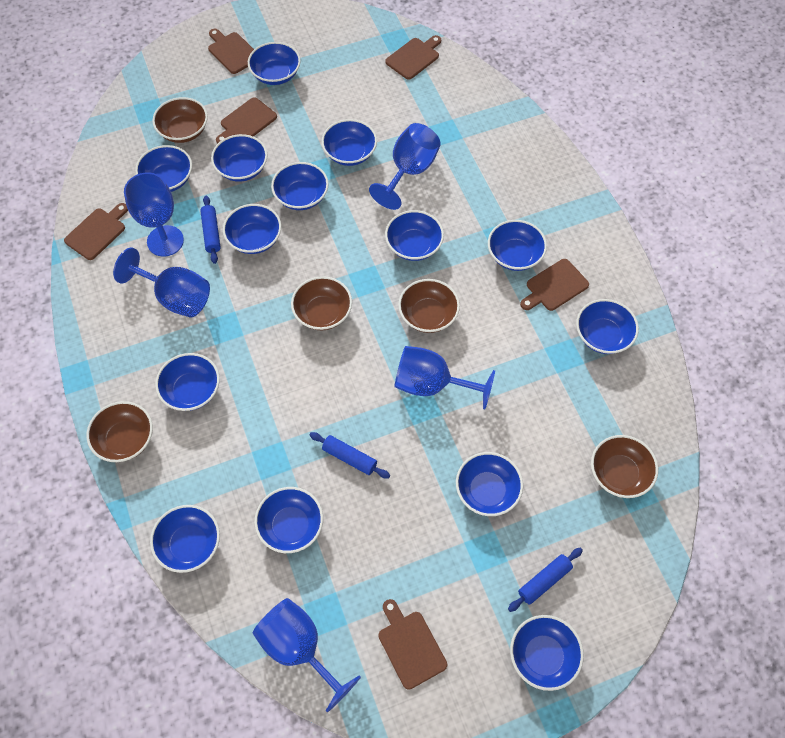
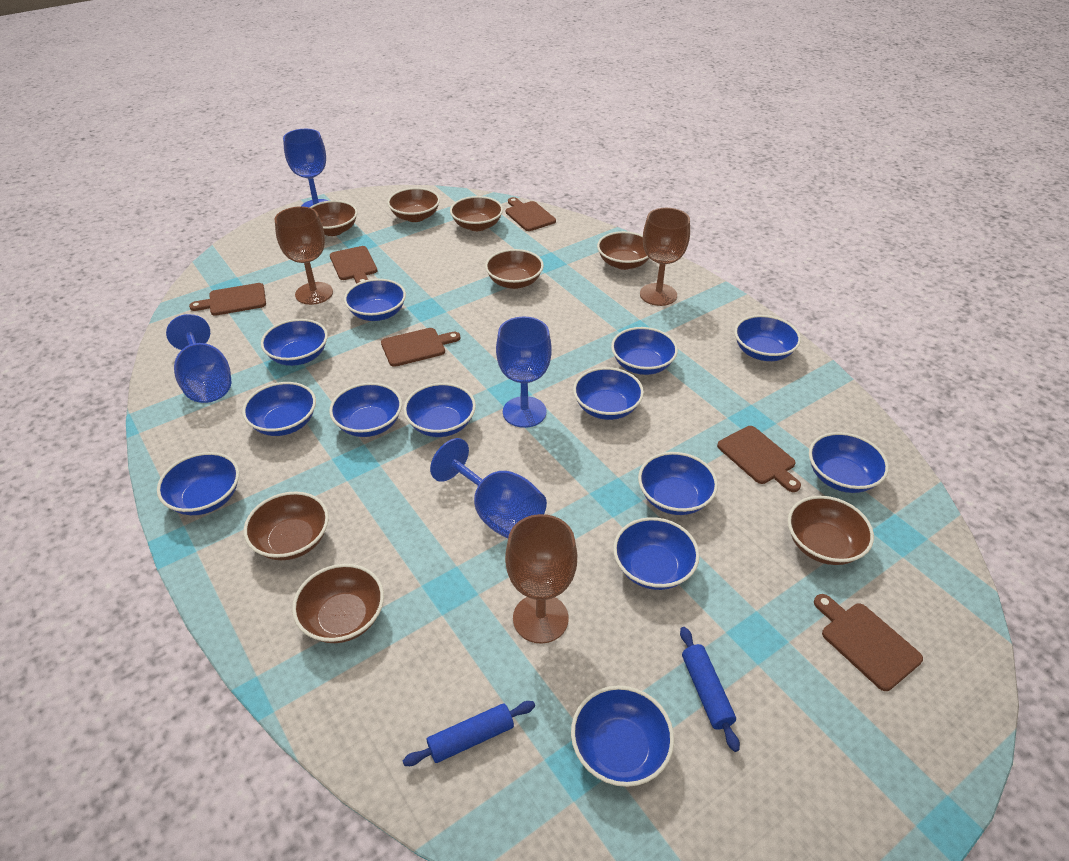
blue bowl: [135,145,192,192] [150,505,220,573] [155,353,220,411] [211,134,267,182] [223,204,282,254] [248,42,301,85] [255,487,323,553] [271,162,329,210] [322,119,377,166] [385,210,444,261] [456,452,523,516] [488,220,547,271] [510,615,584,691] [576,299,639,354] = 14 -> [157,452,239,515] [242,382,316,436] [261,319,328,366] [329,383,402,437] [344,279,406,321] [404,383,476,437] [571,686,674,787] [573,367,644,420] [611,327,678,375] [613,517,700,590] [638,452,718,515] [734,315,801,361] [809,432,889,493] = 13
blue goblet: [113,248,210,318] [124,172,184,257] [253,598,361,712] [369,123,441,210] [394,346,495,410] = 5 -> [166,314,232,403] [283,129,329,207] [430,438,547,538] [496,317,552,428] = 4
blue rolling pin: [200,196,221,264] [310,432,390,479] [508,548,583,612] = 3 -> [403,701,535,766] [680,627,740,752] = 2
brown bowl: [87,401,153,462] [152,97,208,143] [291,276,352,330] [398,279,460,333] [591,435,658,498] = 5 -> [244,491,329,560] [292,564,384,643] [309,200,357,236] [387,188,440,222] [450,196,503,231] [485,249,544,289] [597,231,649,270] [788,496,874,565] = 8
brown goblet: none = 0 -> [275,206,333,305] [505,514,577,644] [640,208,690,306] = 3

